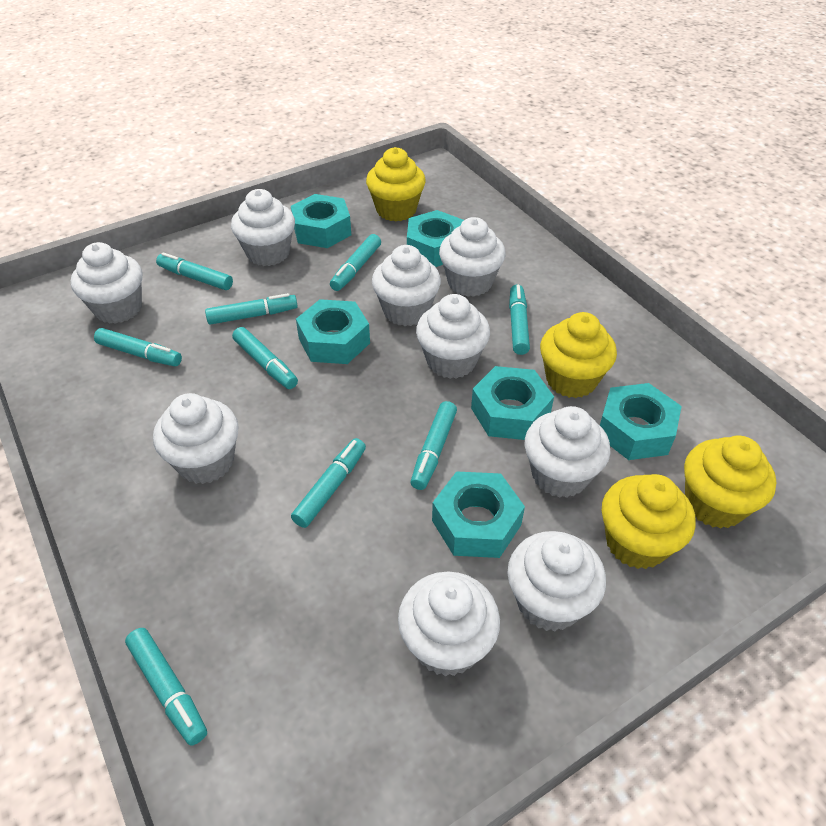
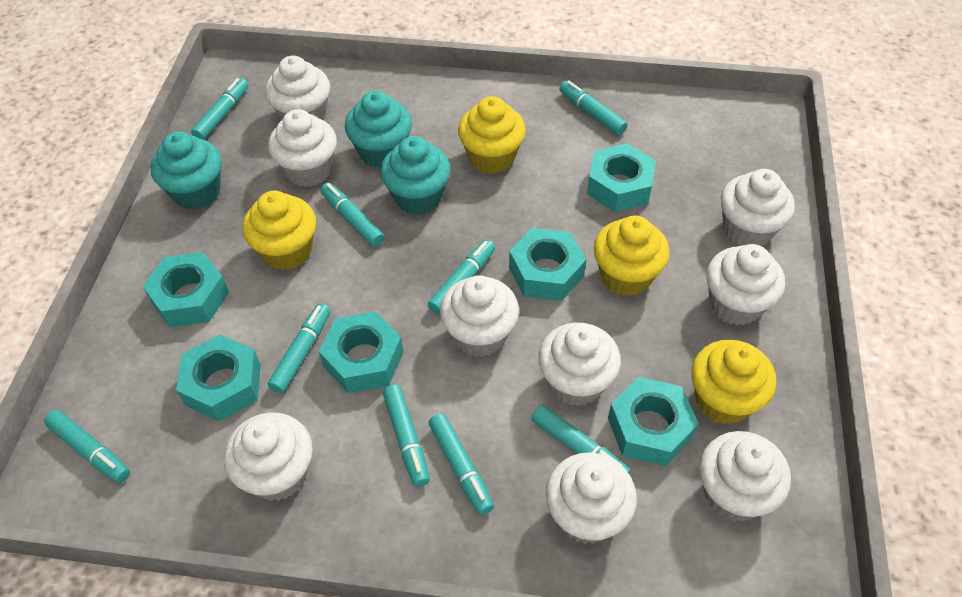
turquoise cupcake: none = 0 -> [151,131,222,210] [345,91,412,168] [381,136,451,215] = 3

